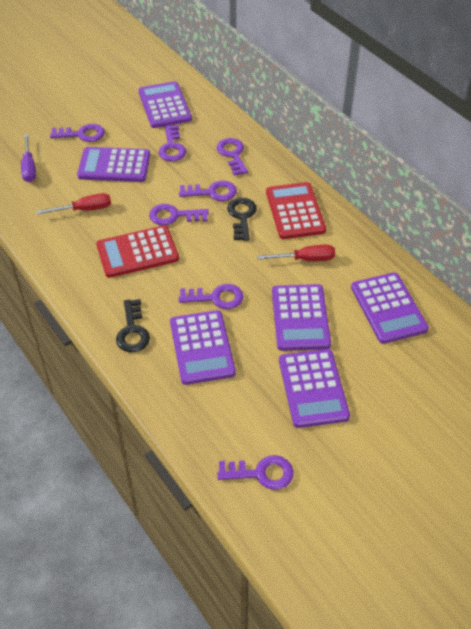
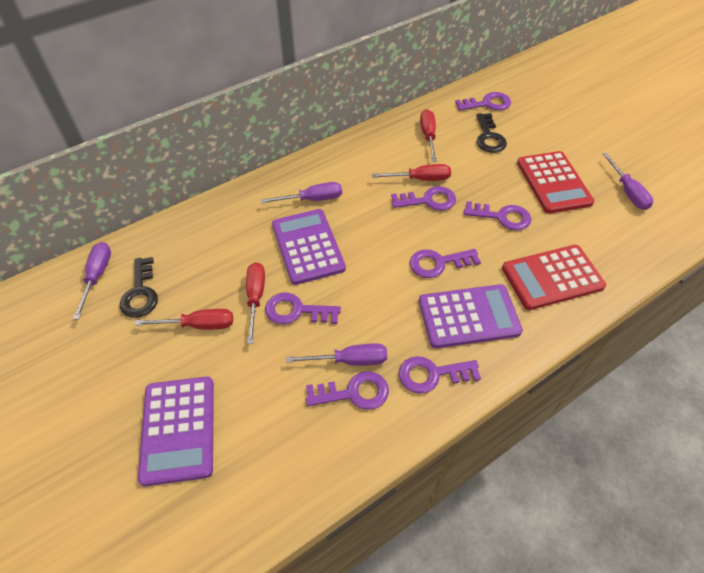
purple calculator: [77,147,150,182] [138,81,192,128] [170,310,236,385] [272,284,331,351] [279,349,350,428] [351,272,429,344] = 6 -> [138,377,214,486] [272,209,346,285] [419,284,523,348] = 3
purple screwdriver: [21,134,36,182] = 1 -> [73,242,111,320] [261,182,342,204] [286,343,387,366] [602,152,653,210] = 4
red screwdriver: [37,193,111,214] [257,245,335,261] = 2 -> [135,309,233,329] [246,262,265,344] [372,164,451,181] [420,109,437,162] = 4

